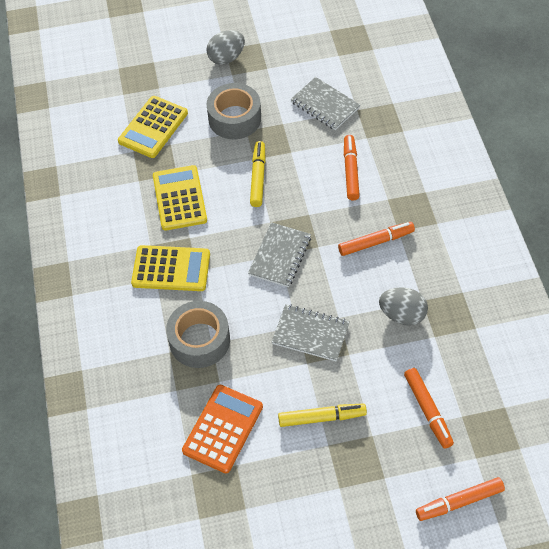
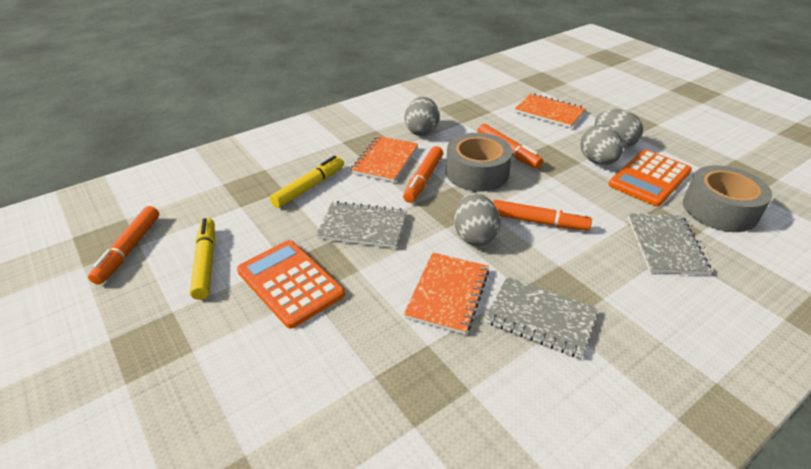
grey egg: [206,30,245,65] [379,287,428,326] = 2 -> [404,97,439,136] [454,193,500,246] [580,124,623,165] [595,109,643,148] = 4
orange calculator: [182,385,263,473] = 1 -> [237,240,345,329] [608,150,692,207] = 2
orange notebook: none = 0 -> [351,136,418,182] [404,252,489,335] [515,93,586,128] = 3
yellow calculator: [118,96,188,158] [131,245,210,291] [153,165,207,231] = 3 -> none = 0

